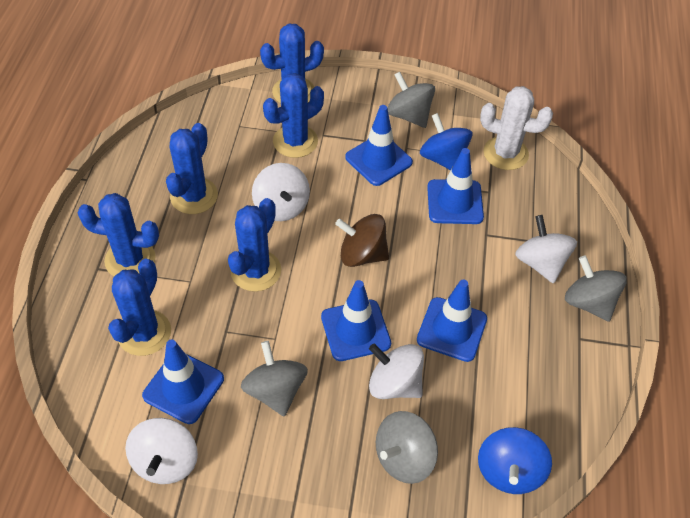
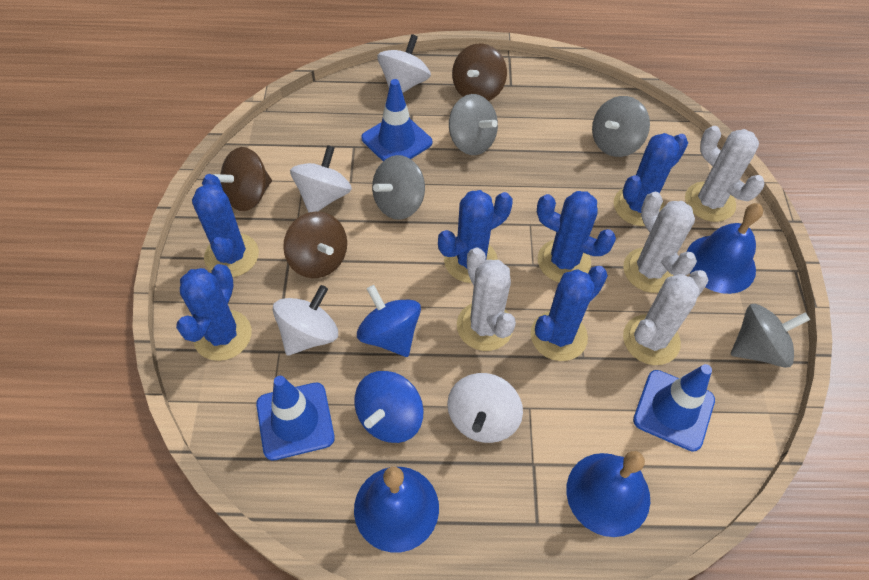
blue bell: none = 0 -> [354,467,439,553] [566,451,650,537] [687,203,763,294] = 3
blue traffic cone: [142,339,224,424] [321,280,391,361] [345,105,413,186] [417,280,487,362] [427,148,484,224] = 5 -> [256,376,335,461] [361,79,432,161] [633,364,715,452] = 3
brown spinning top: [335,214,389,267] = 1 -> [212,147,272,211] [283,212,347,278] [452,44,507,101] = 3
white cactus: [480,86,553,170] = 1 -> [457,247,516,351] [623,192,697,293] [623,270,709,365] [685,126,764,222] = 4

